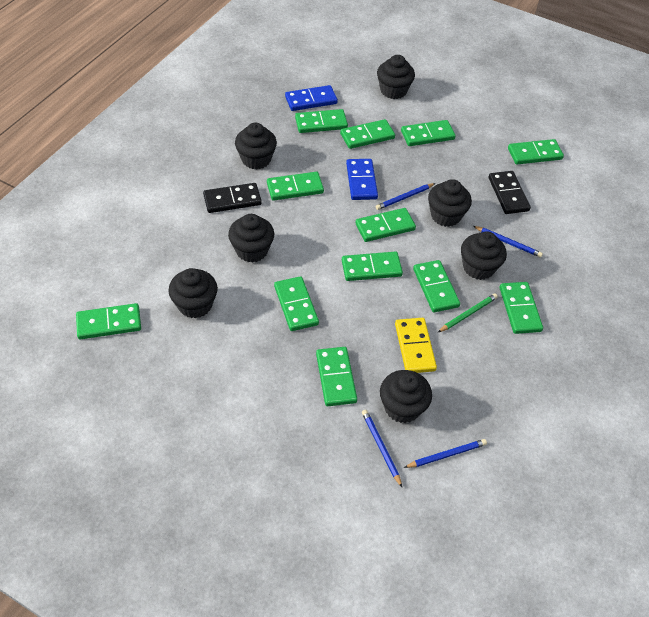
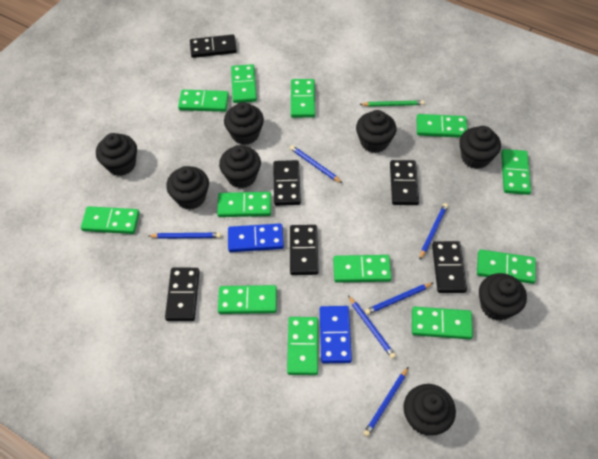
black cupcake: [168,268,218,318] [228,214,275,263] [235,123,277,170] [377,55,415,99] [380,370,432,423] [428,179,472,227] [461,231,507,280] = 7 -> [96,133,137,176] [166,166,209,210] [219,145,261,188] [224,102,264,145] [356,110,397,153] [403,384,456,435] [459,126,501,169] [479,273,527,321] = 8
black domino: [203,183,262,213] [489,171,531,214] = 2 -> [165,268,200,321] [190,34,237,58] [273,160,301,206] [290,225,319,275] [390,160,419,205] [432,241,467,293] = 6
blue pencil: [362,410,402,487] [376,183,435,210] [404,439,487,468] [473,226,543,257] = 4 -> [149,233,221,239] [290,145,342,183] [348,296,396,359] [363,367,408,437] [365,283,433,315] [419,203,448,260] = 6
yellow domino: [395,318,437,373] = 1 -> none = 0

